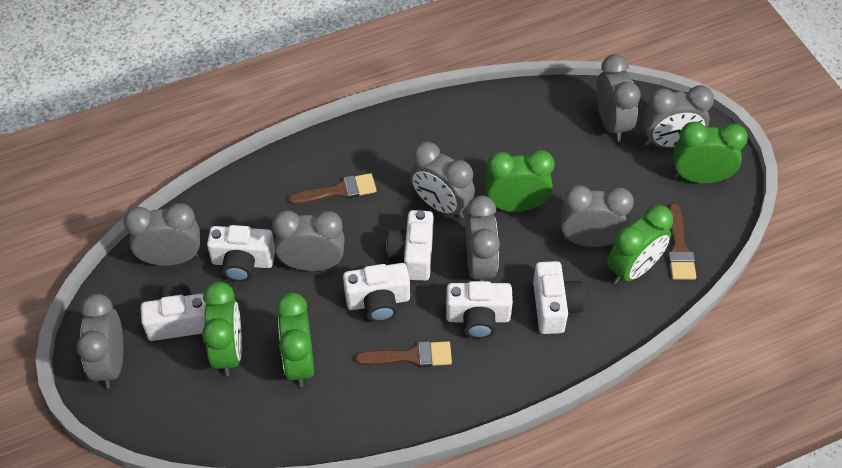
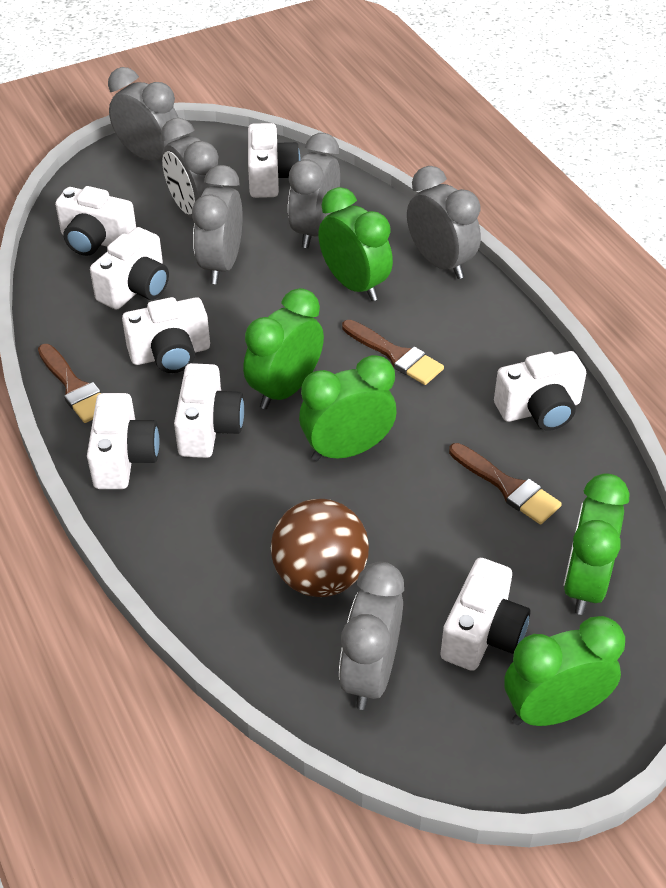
brown ball: none = 0 -> [271,499,369,597] = 1
grey clock: [76,293,124,389] [124,203,200,266] [272,210,345,271] [410,142,475,219] [466,196,500,281] [561,185,634,247] [596,54,640,142] [643,85,714,148] = 8 -> [108,67,181,161] [161,118,223,218] [192,165,243,284] [288,133,340,248] [339,562,404,710] [407,166,481,279] = 6
white camera: [141,282,206,341] [207,225,275,282] [343,263,410,322] [386,210,433,281] [446,281,513,339] [533,261,585,334] = 6 -> [55,186,136,256] [87,393,159,489] [90,227,169,310] [122,297,210,373] [174,363,244,458] [248,123,301,198] [440,558,531,671] [494,351,586,431] = 8

